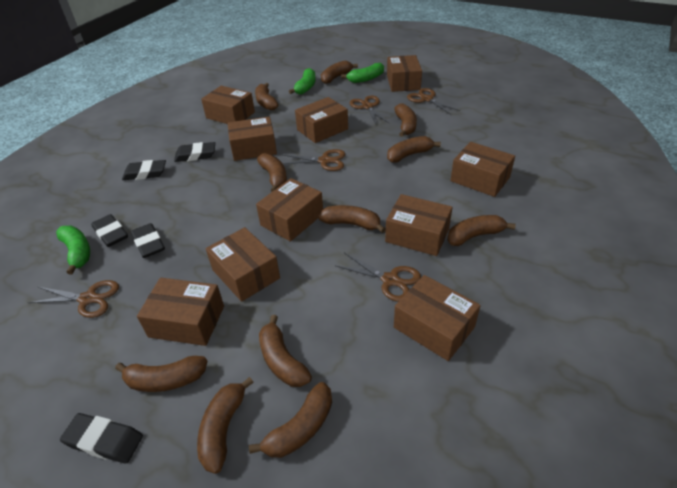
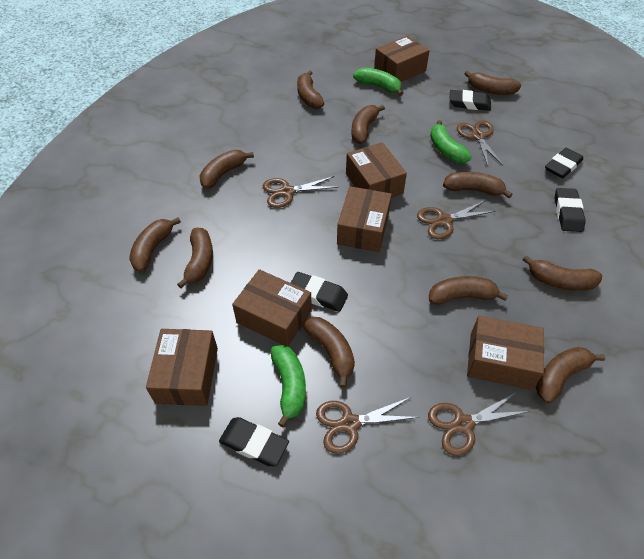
brown box: [137,278,224,346] [201,86,255,124] [206,227,280,302] [228,117,277,161] [256,178,323,242] [295,97,348,143] [385,194,453,256] [387,55,422,92] [394,275,481,361] [450,142,515,197] = 10 -> [146,329,218,406] [232,269,312,347] [337,186,392,252] [346,142,407,198] [374,35,430,82] [467,316,544,390] = 6

